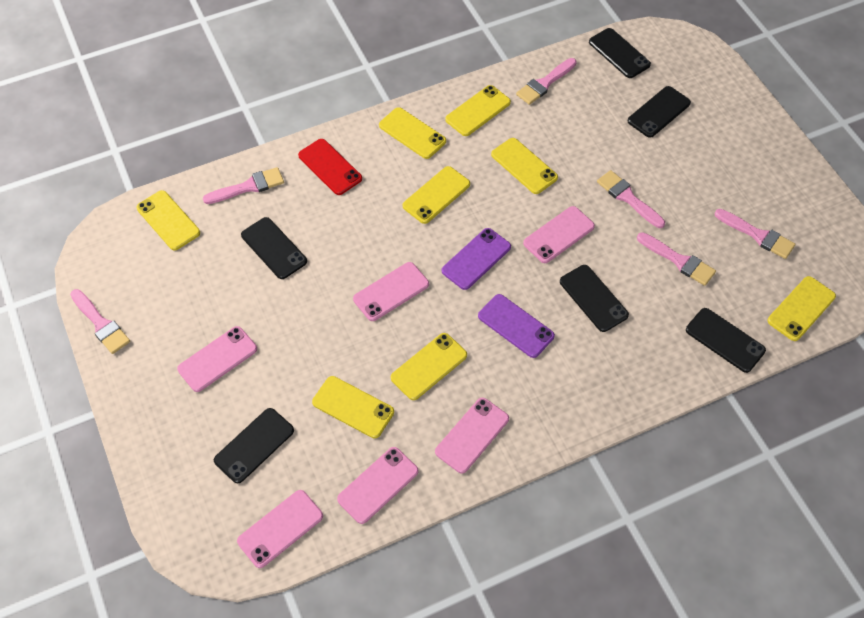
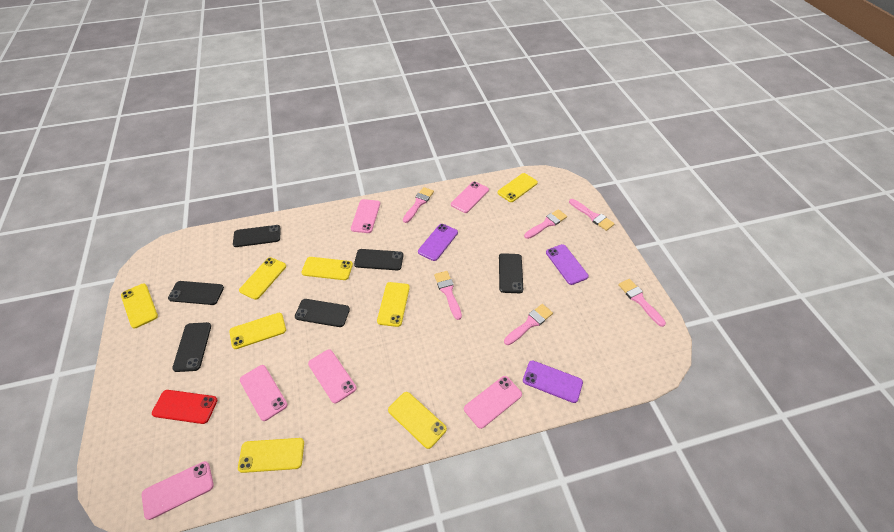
purple phone: [442,228,511,290] [478,294,555,358] = 2 -> [418,224,458,261] [523,360,583,403] [546,244,589,285] = 3

